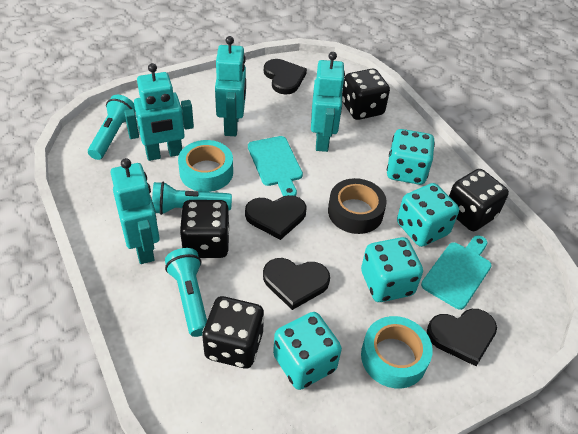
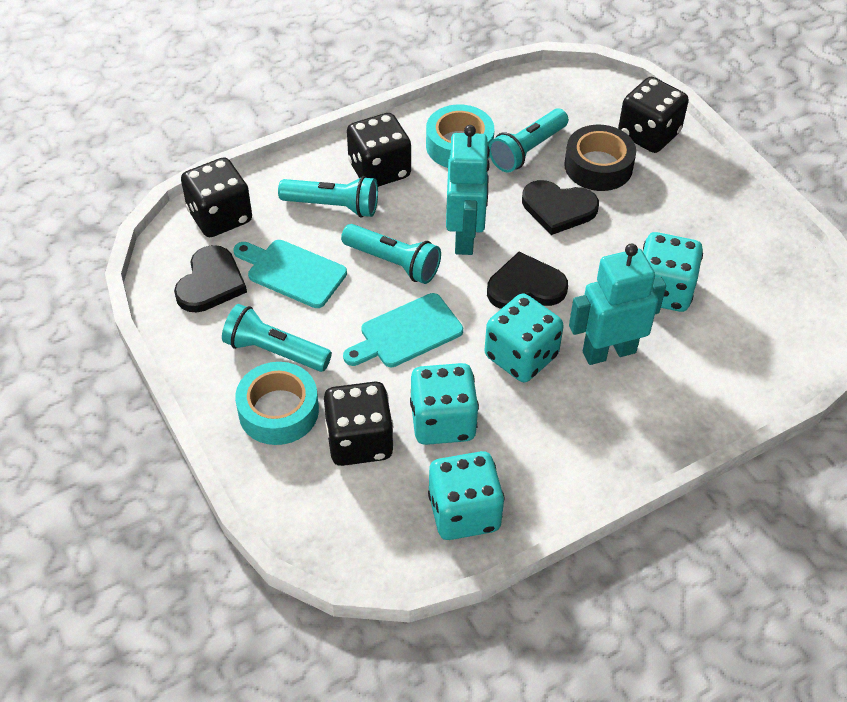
black heart: [245,195,307,240] [263,258,330,310] [264,59,307,95] [427,309,497,366] = 4 -> [174,245,247,312] [487,252,568,309] [522,180,599,235] = 3
turquoise flashlight: [88,95,135,160] [152,182,232,215] [165,248,207,337] = 3 -> [222,304,332,372] [278,176,378,218] [341,224,441,284] [489,109,568,173] = 4
turquoise robot: [111,158,160,264] [124,63,194,161] [215,36,246,136] [311,52,345,152] = 4 -> [446,125,490,255] [569,243,666,365] = 2

